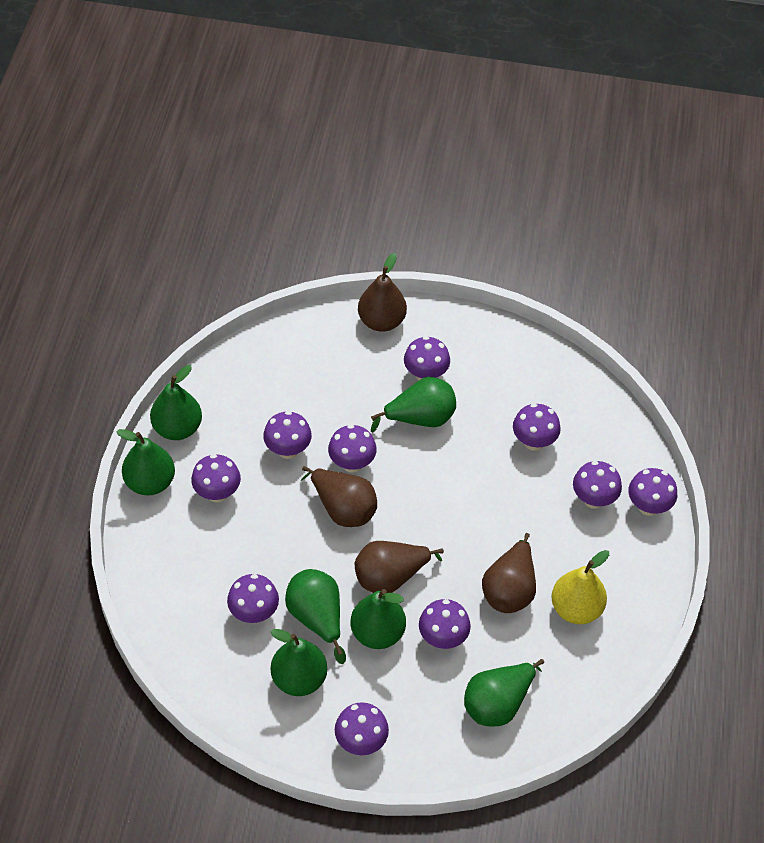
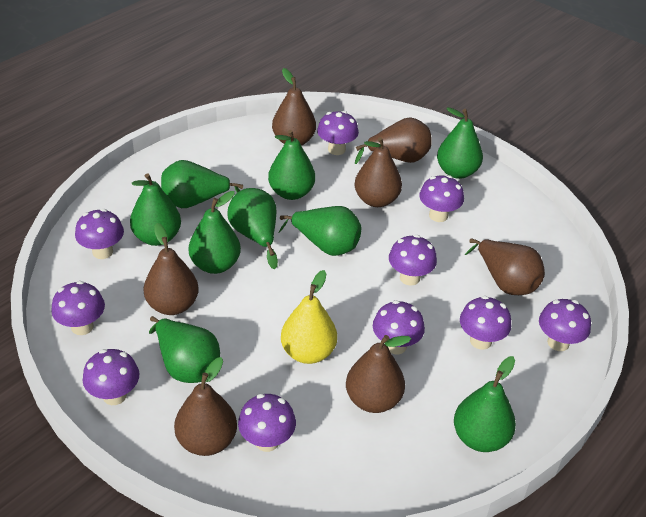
brown pear: [300,466,377,527] [355,541,444,593] [358,253,407,332] [482,533,536,613] = 4 -> [143,223,199,315] [174,357,237,456] [272,68,316,146] [346,335,411,413] [355,117,432,164] [355,137,402,207] [465,238,545,295] = 7
green pear: [116,429,175,495] [150,365,202,440] [270,629,327,696] [285,569,346,664] [351,589,406,649] [371,377,456,432] [464,659,544,727] = 7 -> [130,173,181,246] [149,316,220,383] [161,160,243,208] [189,191,241,274] [227,188,278,269] [268,130,315,200] [278,206,361,256] [437,107,483,179] [454,356,516,452] = 9

